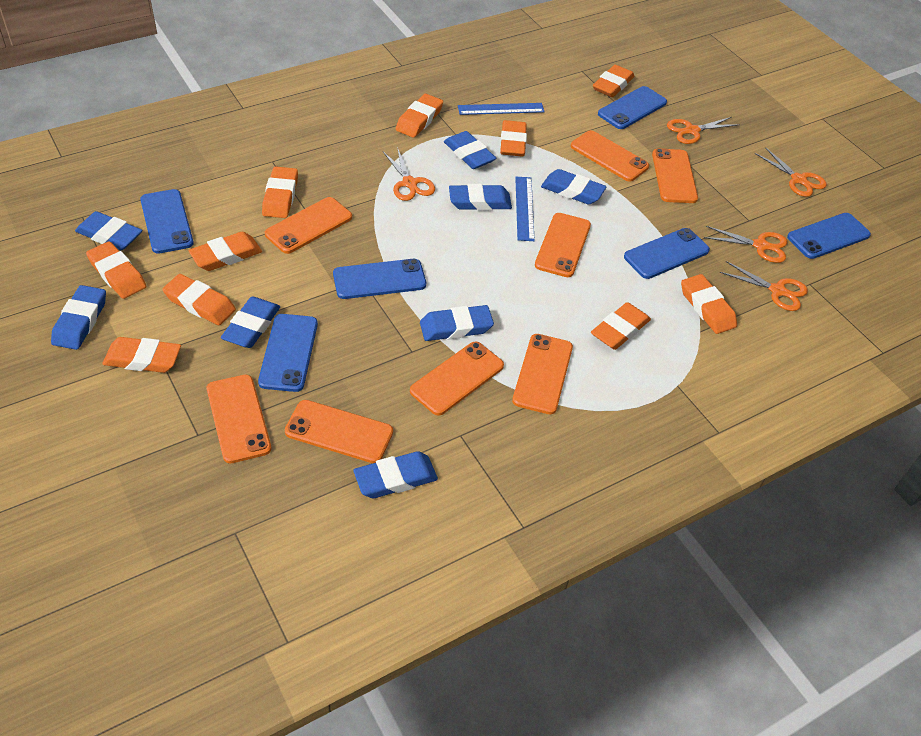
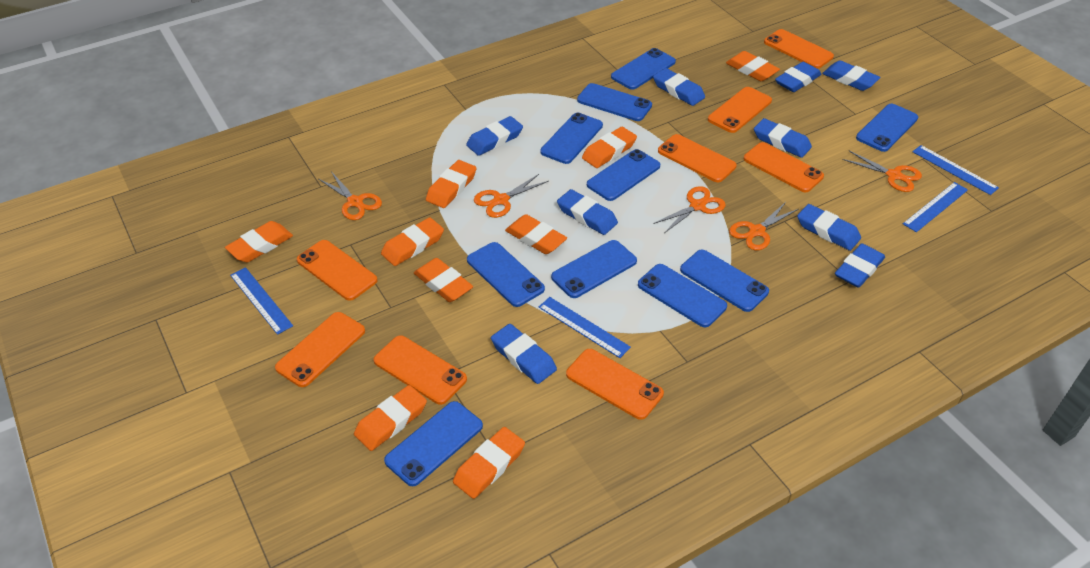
blue eraser: [51,285,106,350] [75,211,143,250] [221,297,280,348] [353,451,438,498] [420,305,494,341] [444,131,496,169] [449,184,512,210] [541,169,607,204] = 8 -> [466,116,523,156] [491,324,557,384] [557,189,618,235] [653,68,705,106] [754,118,812,158] [775,62,822,92] [797,204,861,251] [822,61,880,91] [835,243,885,288] = 9
blue phone: [140,189,194,254] [258,314,318,392] [333,259,426,299] [598,86,667,129] [624,228,710,279] [787,213,871,259] = 6 -> [384,401,483,486] [467,242,545,307] [540,113,603,164] [551,240,637,298] [577,83,652,121] [587,149,660,201] [611,48,676,90] [638,264,727,327] [680,250,769,312] [856,104,918,152] = 10
blue ruler: [458,103,545,115] [515,177,535,241] = 2 -> [230,267,293,335] [539,297,631,358] [903,182,968,232] [912,145,999,195] = 4
orange eraser: [86,241,147,299] [102,337,181,373] [162,274,236,325] [189,232,262,271] [262,166,298,218] [396,94,443,138] [500,120,527,156] [591,302,651,350] [593,65,634,97] [681,274,737,334] = 10 -> [225,221,293,262] [354,385,427,451] [381,217,444,266] [414,258,473,302] [426,160,476,208] [453,427,525,499] [505,214,567,254] [582,127,637,168] [726,51,780,81] = 9

